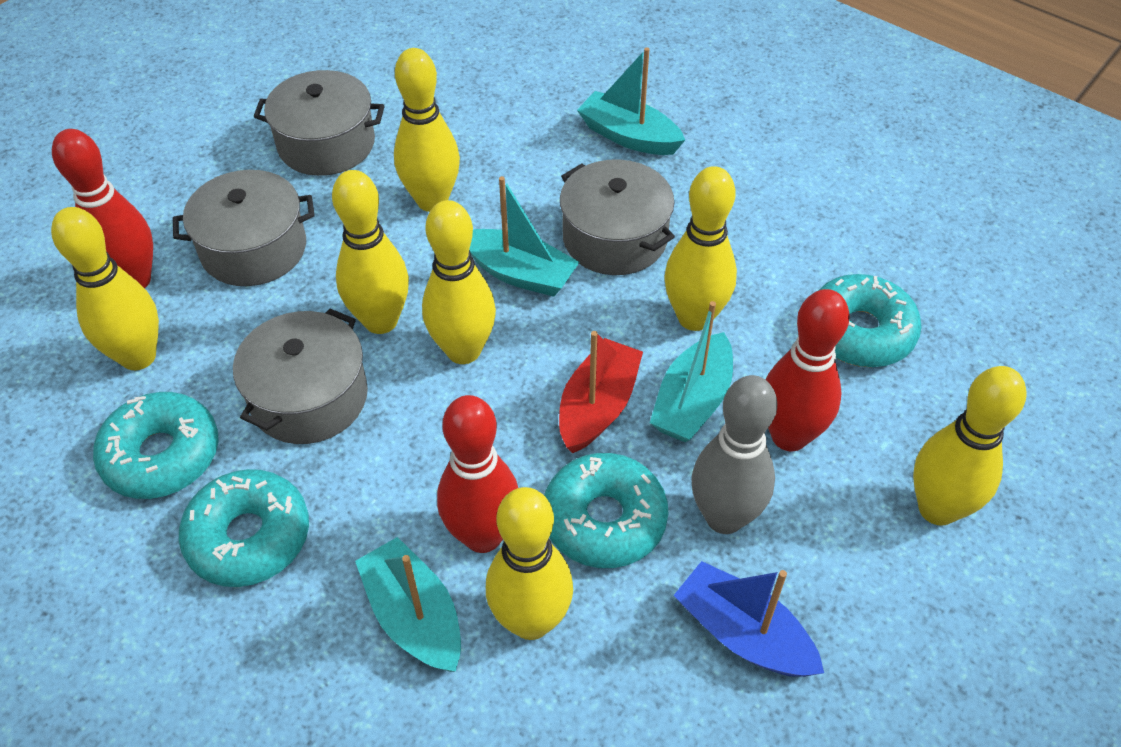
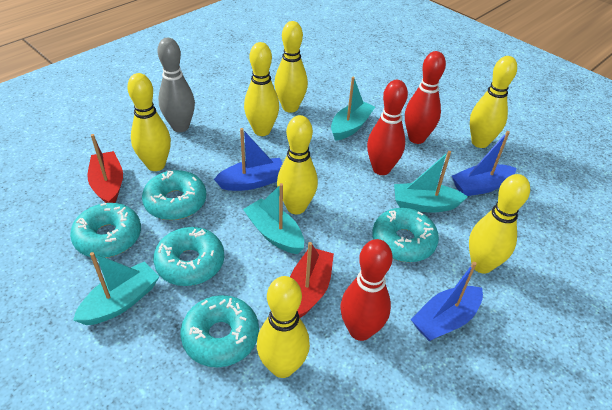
blue boat: [673,561,824,677] = 1 -> [214,128,283,191] [411,262,483,341] [452,131,517,196] = 3
grey pot: [173,170,315,286] [233,309,368,444] [254,70,384,176] [560,159,675,275] = 4 -> none = 0
red boat: [559,331,643,453] = 1 -> [88,134,123,203] [290,242,334,318] = 2
turquoise donut: [93,392,218,499] [179,469,309,587] [544,453,668,568] [818,274,922,367] = 4 -> [70,203,141,258] [142,170,206,220] [153,227,224,286] [181,295,259,367] [372,208,439,262] = 5

